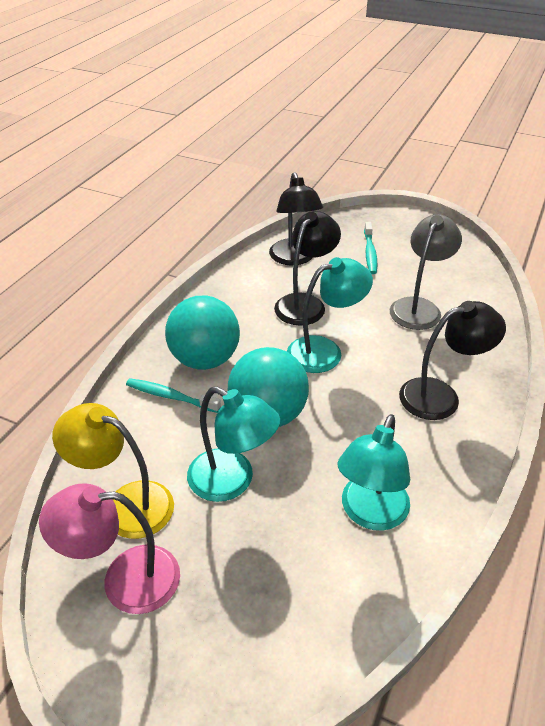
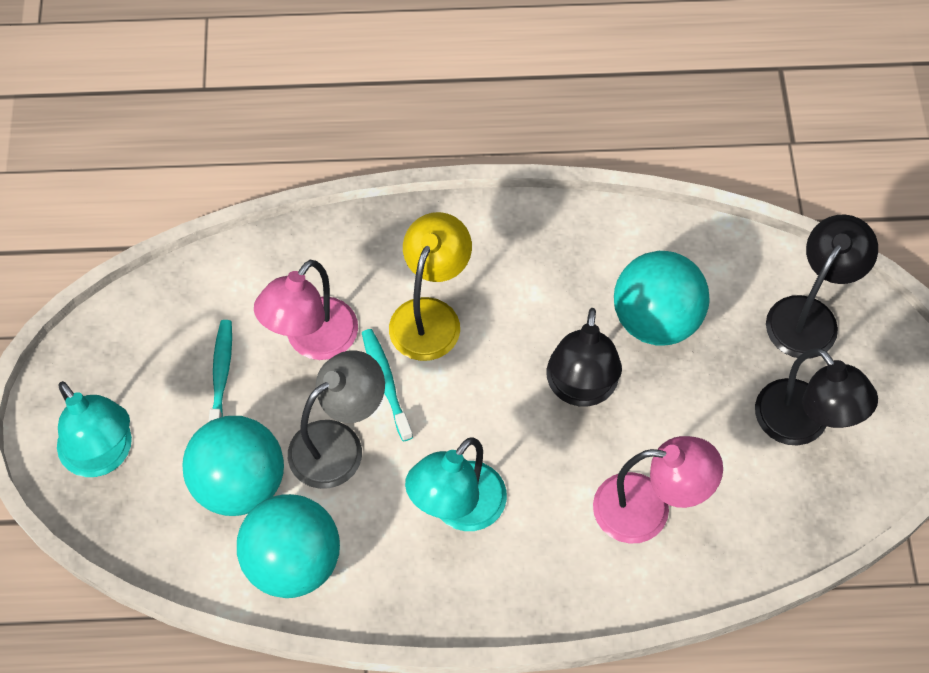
pink lamp: [39,483,180,614] = 1 -> [254,260,358,360] [593,436,723,544] = 2
turquoise ball: [165,296,240,370] [228,347,309,427] = 2 -> [183,416,284,516] [237,494,340,598] [614,251,710,346] = 3
turquoise lamp: [187,386,280,502] [287,257,373,373] [338,414,410,531] = 3 -> [57,381,132,477] [405,437,507,531] = 2

